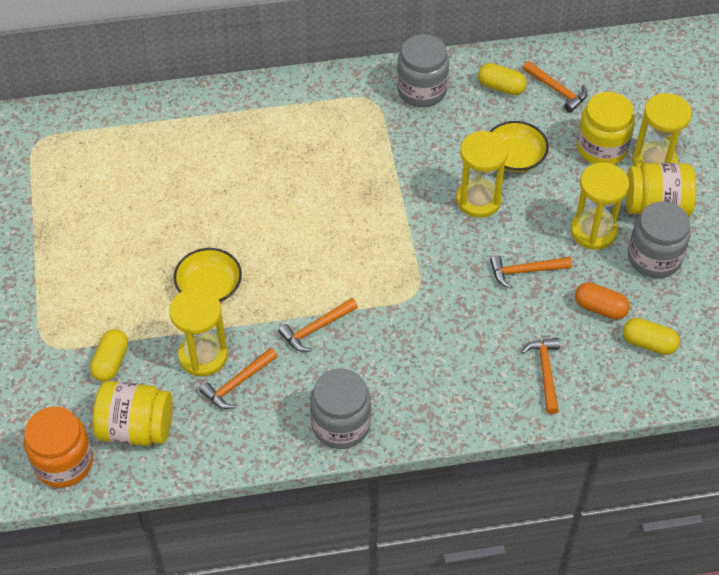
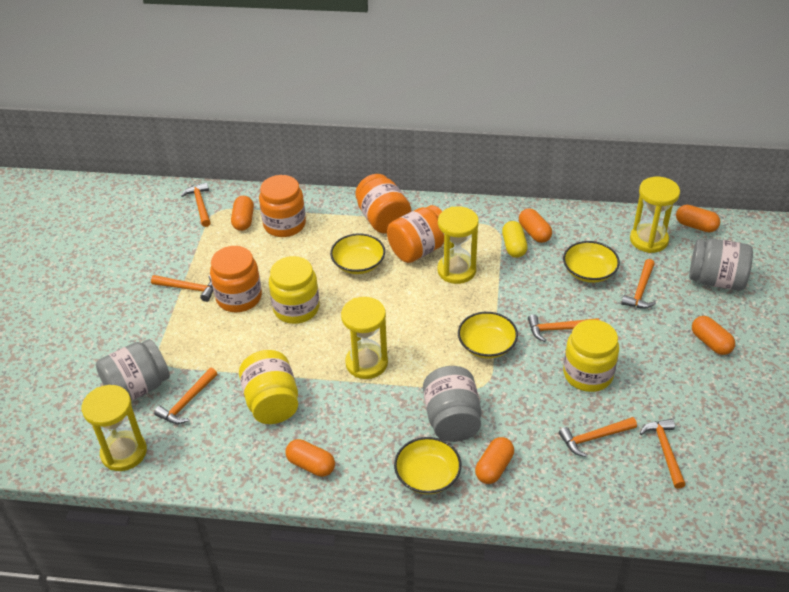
orange capsule: [575,282,630,320] = 1 -> [231,196,254,231] [285,439,335,477] [475,437,514,484] [519,208,552,243] [676,205,720,232] [692,316,735,355] = 6
orange hammer: [199,348,278,409] [278,298,358,352] [490,255,572,289] [521,338,560,414] [523,61,587,113] = 5 -> [151,275,213,302] [154,368,218,424] [181,182,211,227] [528,315,599,342] [559,417,637,457] [621,259,656,309] [640,419,686,489] = 7
orange jar: [24,407,93,488] = 1 -> [210,246,262,312] [259,175,306,237] [355,174,411,234] [387,205,444,263] = 4
yellow bowl: [174,248,242,302] [490,121,549,172] = 2 -> [330,233,385,274] [394,437,461,494] [458,312,518,358] [563,241,620,283] = 4
yellow capsule: [90,329,128,382] [478,63,527,95] [623,318,680,355] = 3 -> [502,221,528,258] = 1

